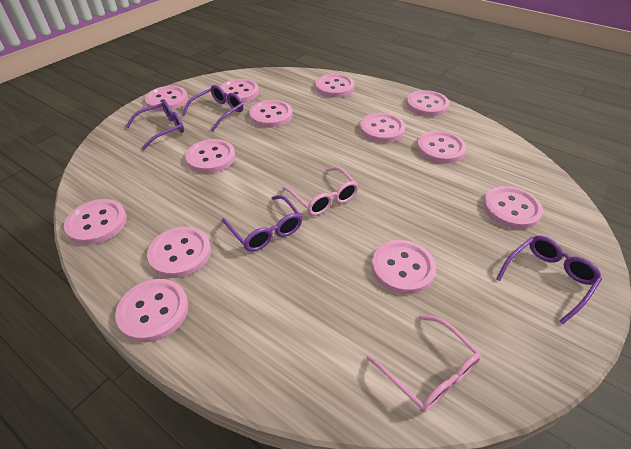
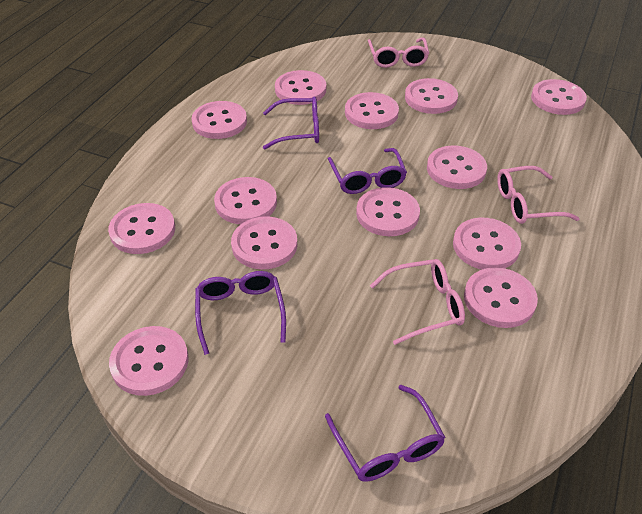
pink glasses: [282,166,359,216] [367,315,481,412] = 2 -> [368,37,429,68] [370,259,465,345] [497,166,580,224] = 3

